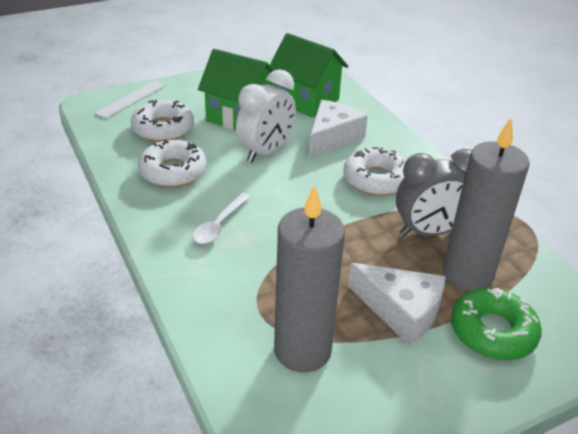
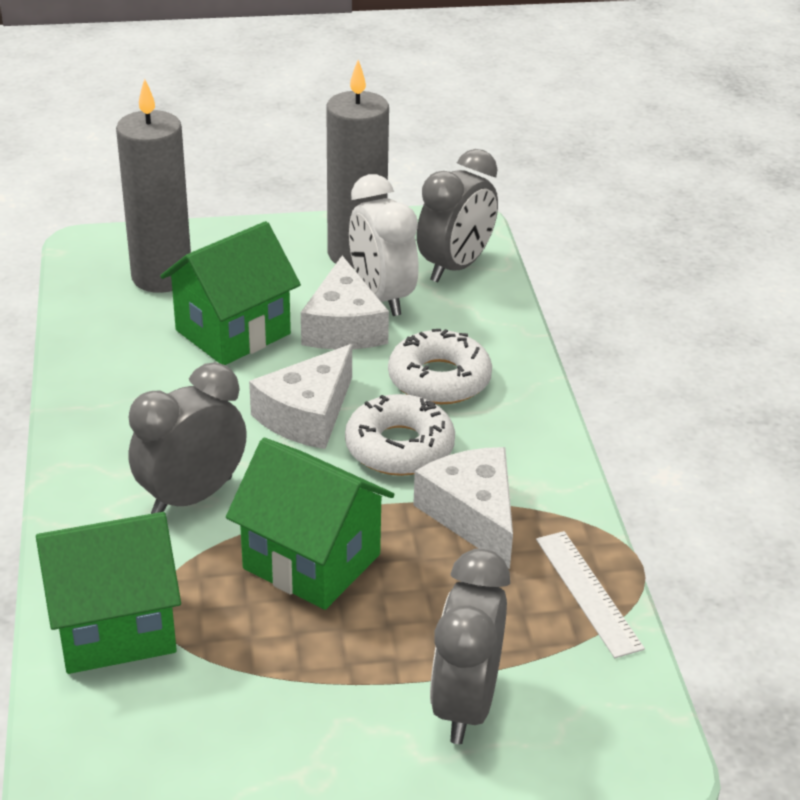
green donut: [451,288,542,360] = 1 -> none = 0
green house: [198,49,274,130] [270,33,348,118] = 2 -> [36,512,181,674] [160,221,301,365] [226,438,394,610] = 3
grey clock: [396,149,471,236] = 1 -> [129,362,247,514] [417,149,498,282] [430,549,510,744] = 3
white cheese: [309,100,368,157] [348,263,446,346] = 2 -> [249,344,352,449] [301,256,389,350] [413,447,513,569] = 3
white donut: [131,100,194,142] [138,139,207,187] [343,147,406,196] = 3 -> [345,394,455,476] [388,329,492,405] = 2
white spoon: [193,193,251,244] = 1 -> none = 0

